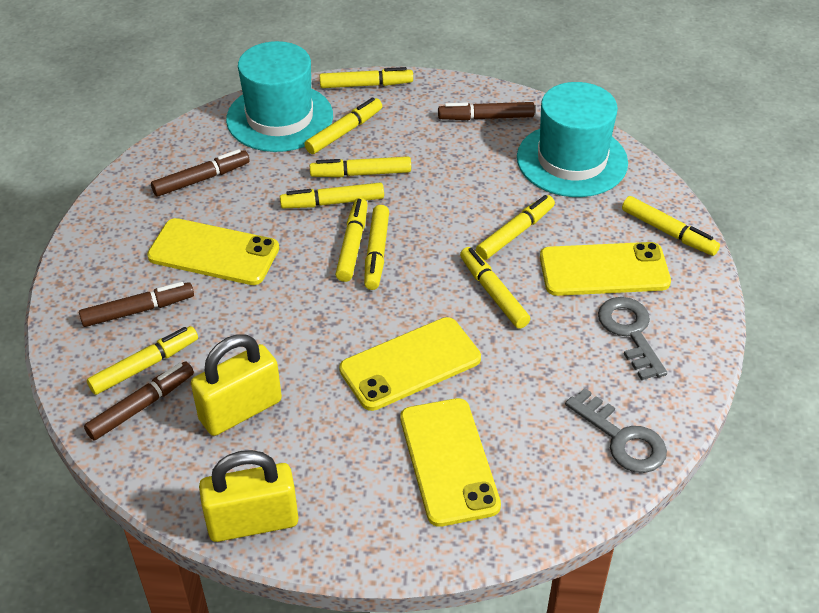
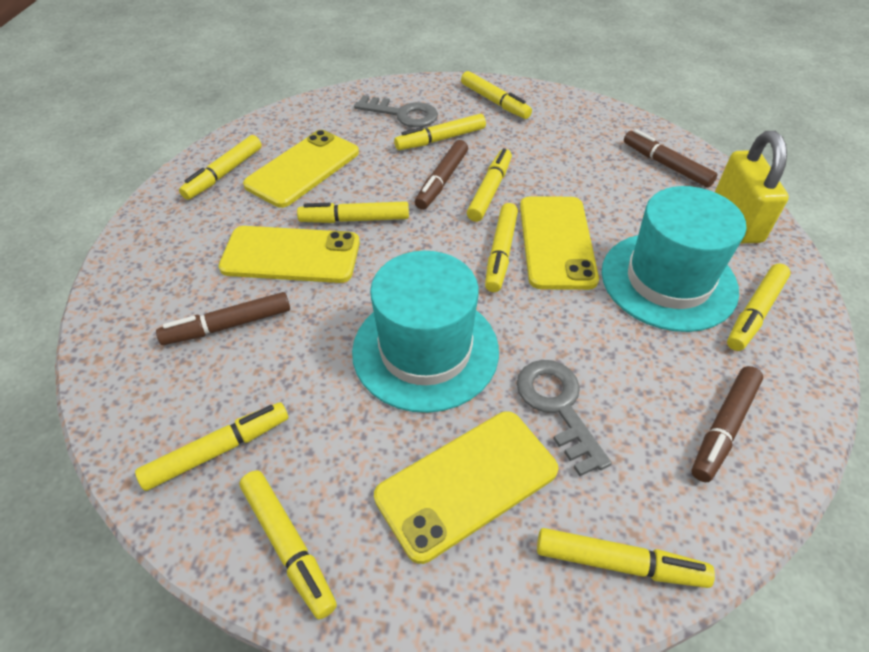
yellow padlock: [191,335,282,436] [199,450,298,542] = 2 -> [715,131,789,243] = 1

